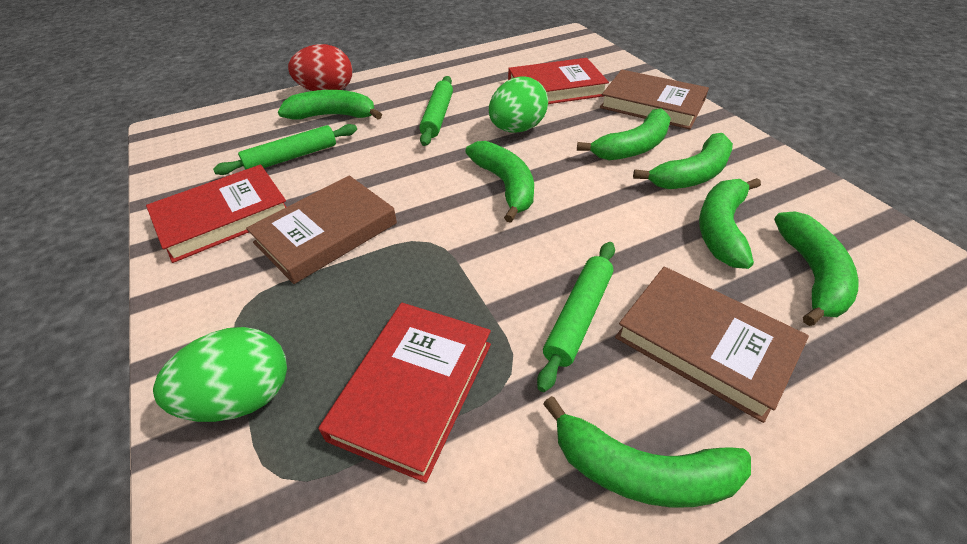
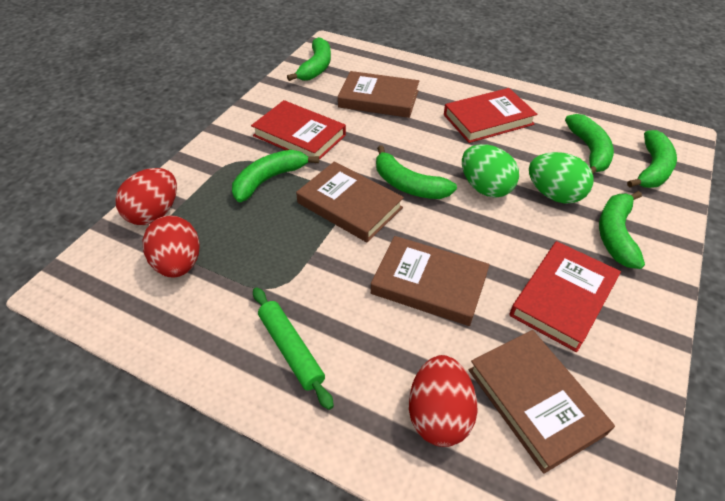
brown book: [246,175,397,284] [600,70,709,129] [615,267,809,423] = 3 -> [296,162,404,242] [338,71,419,118] [371,236,490,326] [469,330,615,474] = 4
green banana: [278,90,382,120] [465,141,534,223] [543,396,751,508] [577,108,671,160] [633,133,733,189] [699,178,761,269] [774,211,859,326] = 7 -> [232,150,319,202] [287,37,331,81] [376,145,457,199] [565,114,614,174] [599,191,645,269] [627,130,677,188] = 6
green rolling pin: [213,124,357,175] [419,76,453,146] [537,242,615,392] = 3 -> [253,287,334,410] = 1
red egg: [288,44,352,91] = 1 -> [115,168,177,225] [143,215,200,277] [409,355,478,447] = 3

